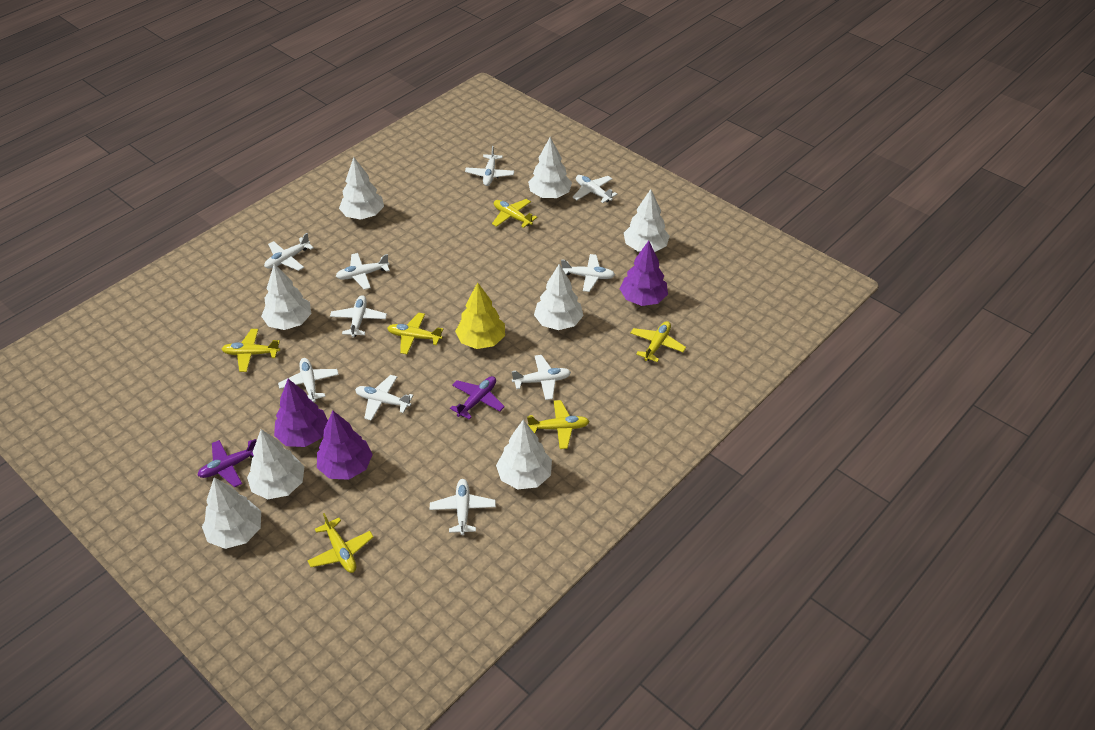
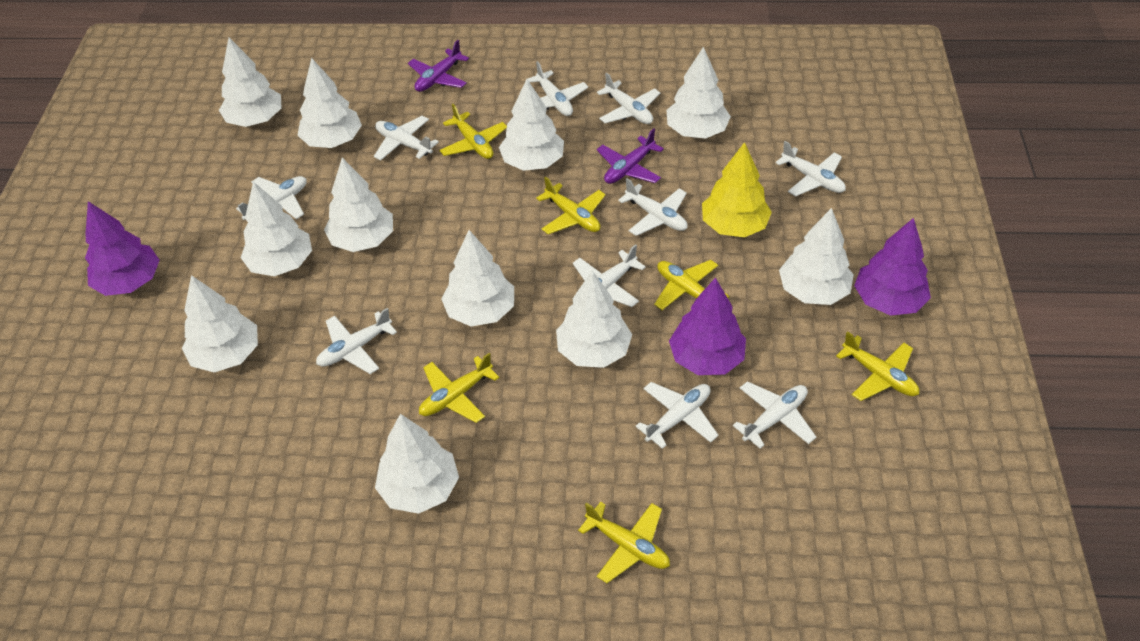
white tree: [202,477,261,549] [247,429,305,499] [261,264,311,330] [339,157,384,220] [496,420,552,489] [528,137,572,198] [534,264,584,330] [624,189,670,252] = 8 -> [182,275,258,372] [219,38,282,127] [241,182,312,276] [297,58,362,148] [324,158,393,252] [375,414,459,514] [441,230,514,326] [499,79,564,171] [556,271,632,368] [666,47,731,139] [779,208,854,305] = 11

